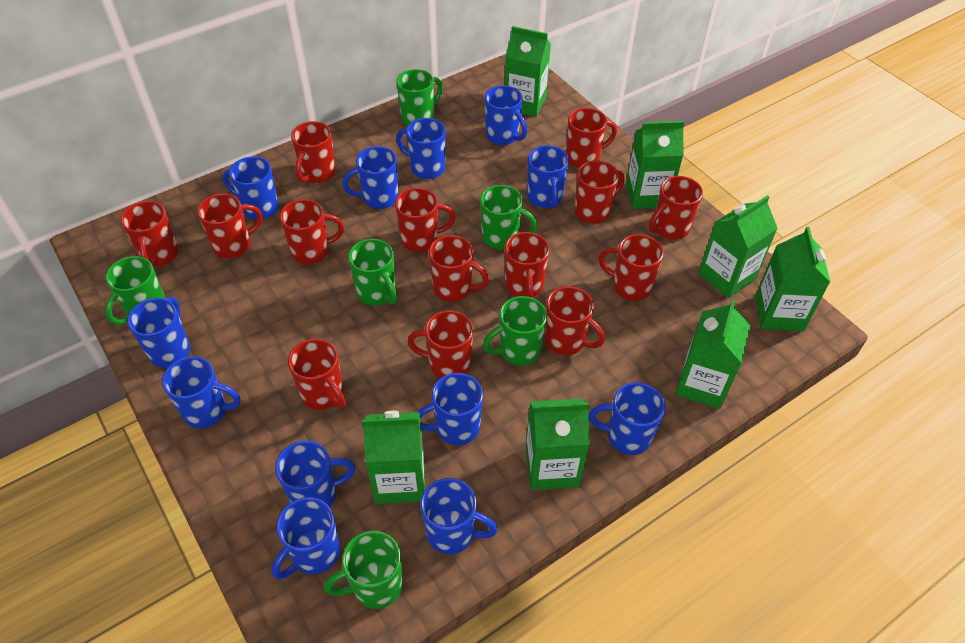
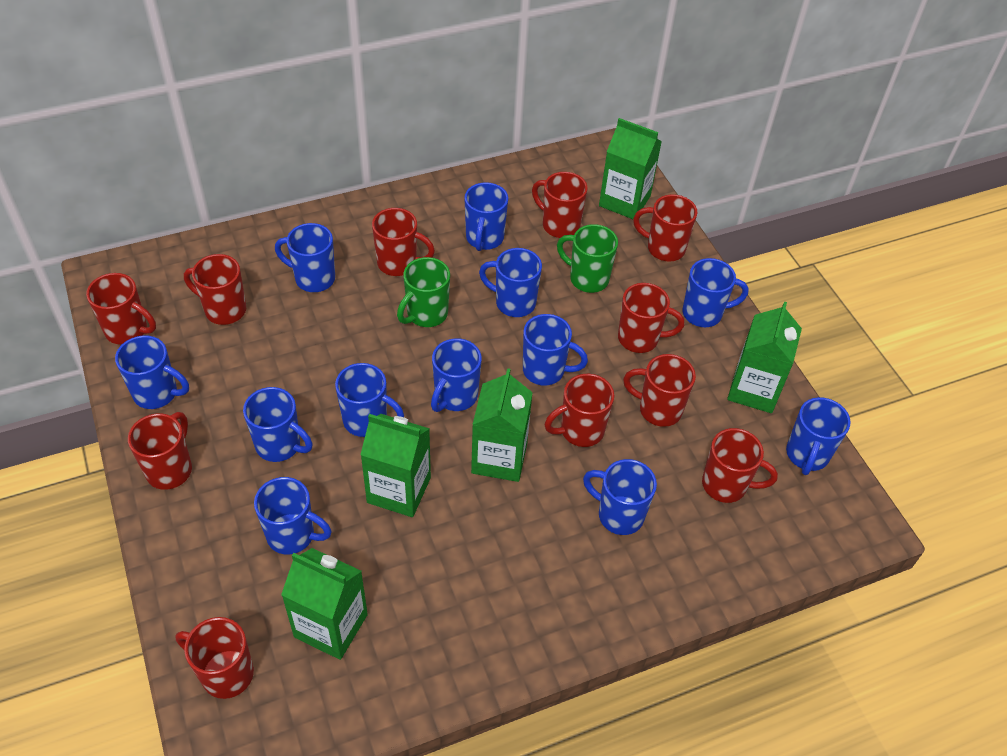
green carton: [362,411,425,504] [505,26,551,117] [526,399,590,490] [626,121,685,209] [675,299,750,409] [698,195,778,298] [755,227,830,331] = 7 -> [281,548,368,660] [360,414,431,517] [471,368,533,482] [599,118,662,219] [727,301,802,413] = 5
green mug: [105,256,165,325] [324,531,403,609] [348,239,398,306] [396,69,443,126] [480,185,537,249] [483,296,547,366] = 6 -> [397,257,450,327] [557,224,618,293] = 2
red mug: [121,201,178,268] [197,193,262,259] [280,199,344,264] [288,339,346,410] [291,121,336,183] [395,188,456,252] [408,310,473,378] [429,235,489,302] [505,232,549,298] [545,286,605,355] [566,108,617,168] [575,161,625,224] [599,234,664,301] [649,176,703,240] = 14 -> [86,273,156,345] [128,412,192,490] [175,617,254,699] [184,254,246,325] [372,208,435,276] [532,172,588,238] [544,374,614,447] [618,283,684,353] [623,354,696,427] [633,194,697,261] [702,428,778,503] = 11

